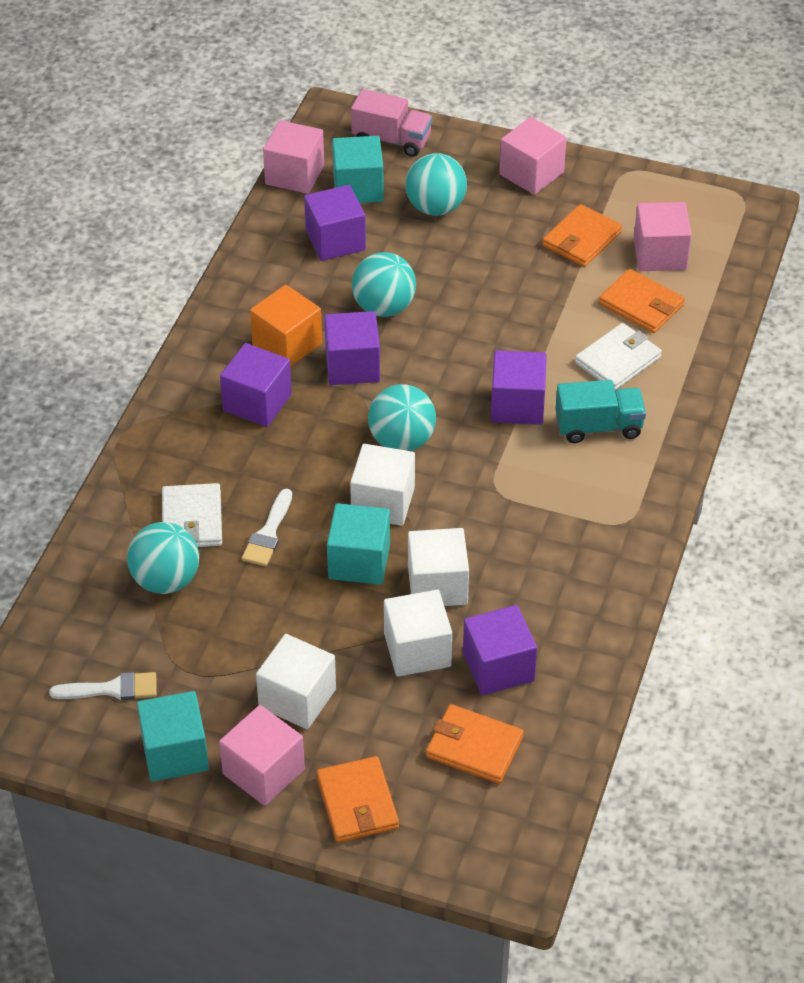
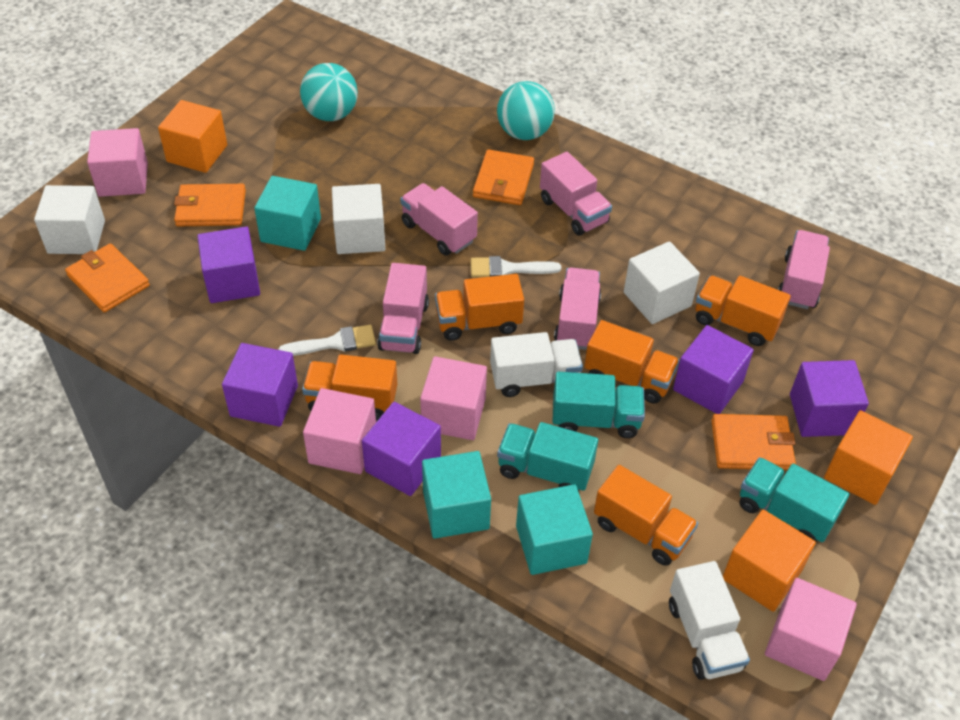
orange cube: [250,285,322,367] = 1 -> [158,100,227,173] [723,510,816,612] [824,410,913,505] = 3
orange truck: none = 0 -> [302,354,397,421] [435,274,524,341] [584,320,680,403] [594,465,698,566] [695,276,791,346] = 5
pink truck: [351,89,432,157] = 1 -> [377,263,429,354] [400,183,478,256] [540,152,612,236] [554,267,601,350] [778,230,830,309] = 5
turquoise ball: [127,522,199,594] [352,252,416,317] [368,384,436,451] [405,153,467,216] = 4 -> [300,63,358,121] [497,81,555,140] = 2
turquoise truck: [556,380,646,443] = 1 -> [497,422,598,491] [552,372,645,438] [740,457,849,542] = 3
white cube: [256,634,336,729] [350,444,415,526] [384,590,452,677] [408,528,469,606] = 4 -> [34,185,105,254] [332,184,385,254] [624,241,700,324] = 3
white truck: none = 0 -> [490,332,583,397] [669,561,750,680] = 2
white wallet: [162,483,222,547] [575,323,662,390] = 2 -> none = 0

